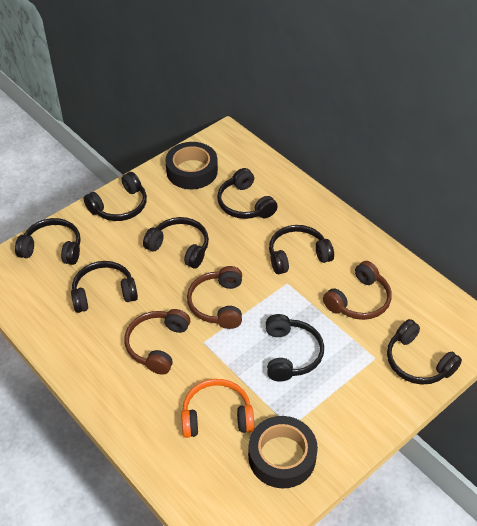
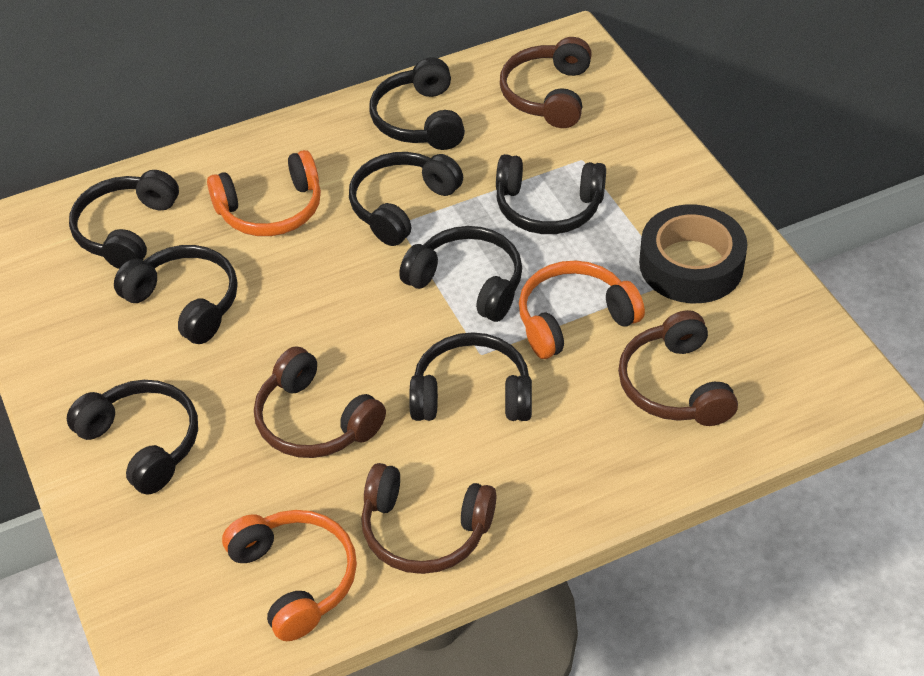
black tape: [165,142,218,189] [248,416,318,488] = 2 -> [639,204,747,303] = 1
brown headphones: [125,309,190,375] [187,266,242,329] [323,261,392,320] = 3 -> [254,346,386,458] [361,463,496,574] [500,37,592,128] [618,310,738,426] = 4
orange headphones: [181,379,254,438] = 1 -> [207,150,321,236] [222,510,357,641] [519,261,645,359] = 3

